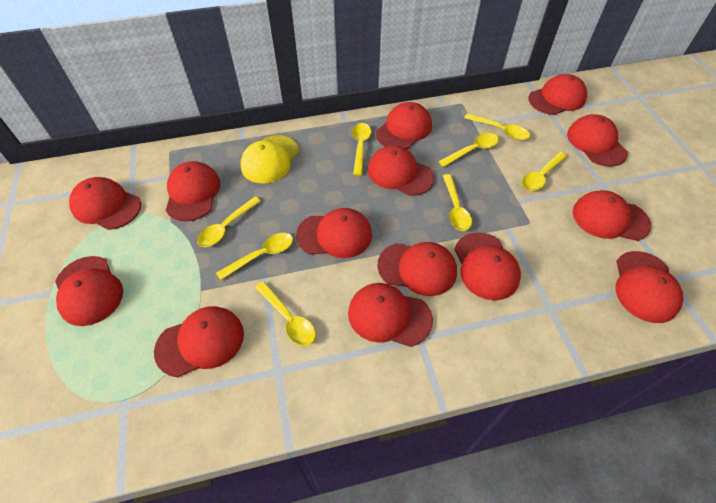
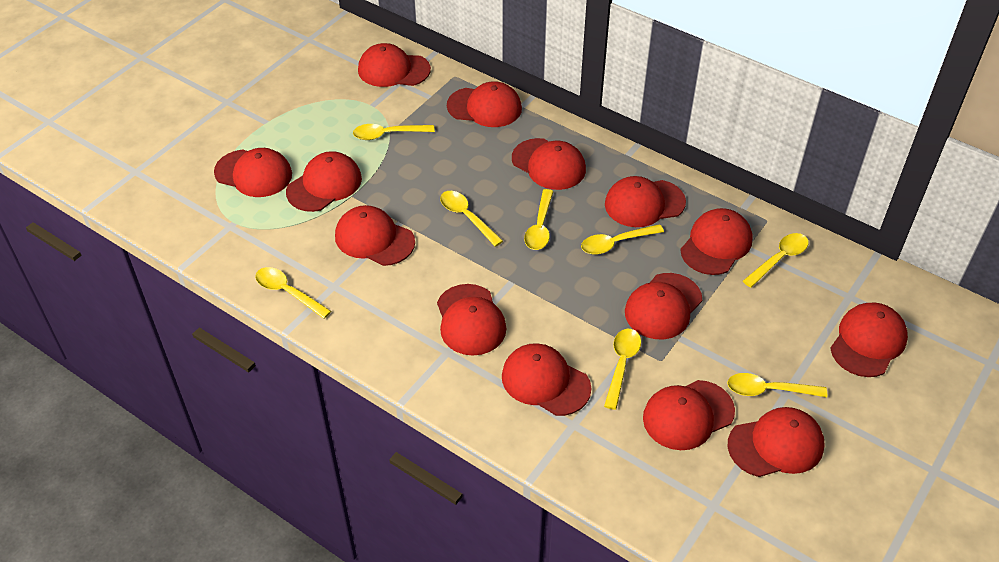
yellow cap: [240,135,299,184] = 1 -> none = 0

